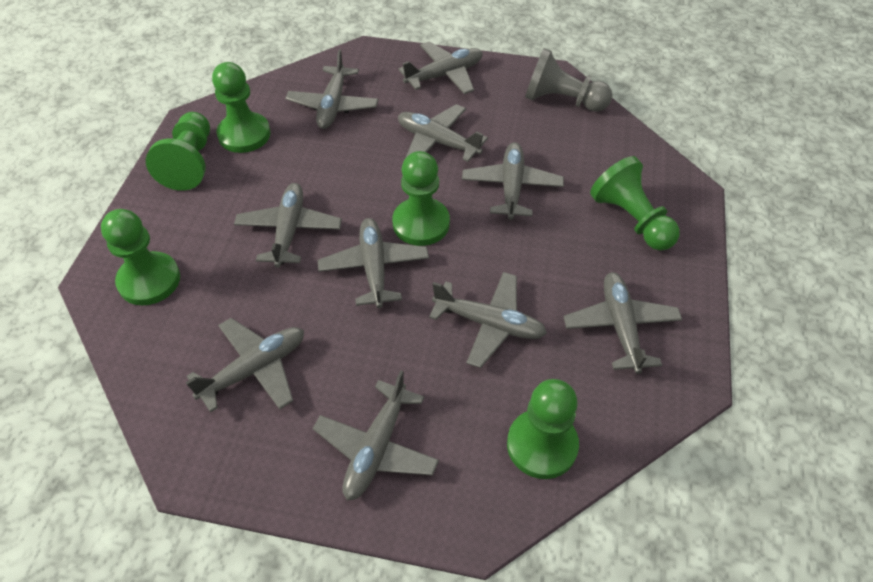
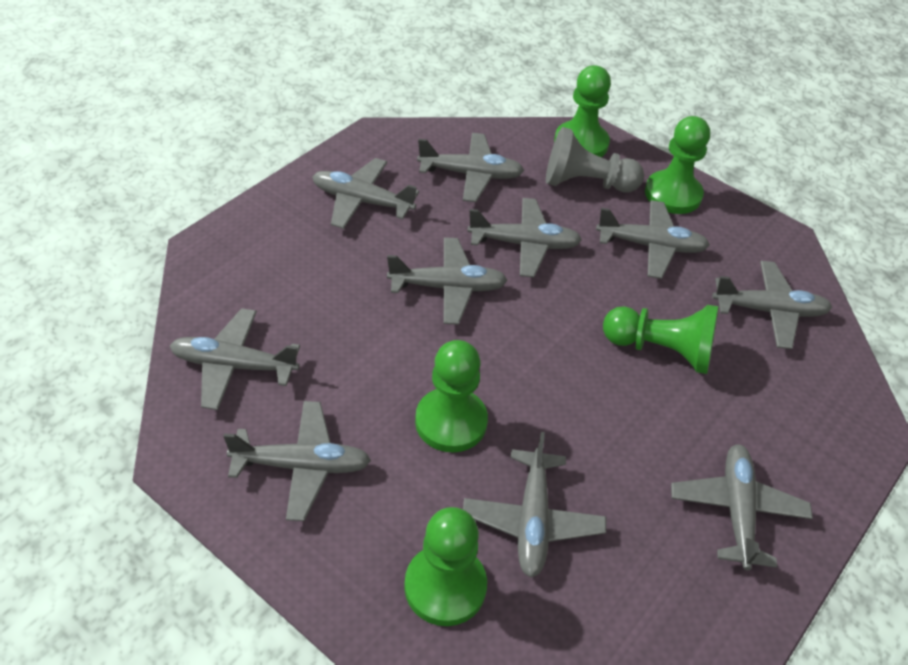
green pawn: [101,209,180,305] [146,112,210,191] [212,62,270,153] [392,151,450,246] [507,379,579,479] [590,156,680,251] = 6 -> [404,507,487,626] [415,340,488,452] [554,65,611,157] [603,305,718,374] [645,116,710,214] = 5

